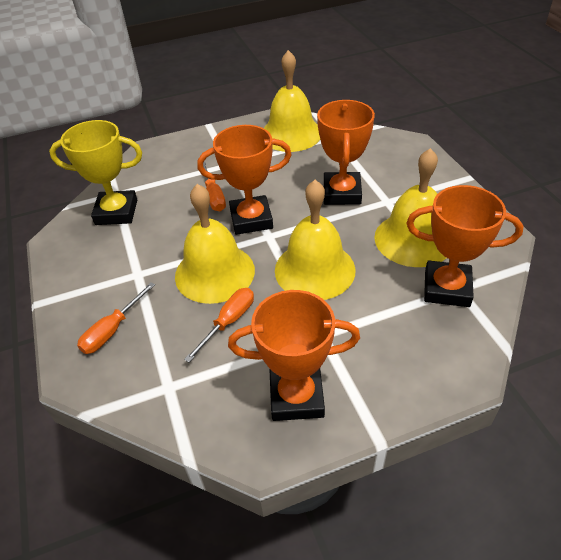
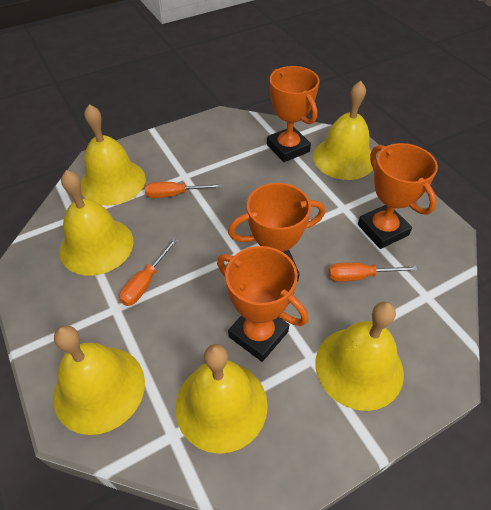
yellow bell: [175,184,255,304] [264,50,320,152] [275,180,355,300] [375,148,446,267] = 4 -> [53,325,145,435] [60,170,134,276] [81,104,146,206] [176,344,268,454] [313,81,373,180] [315,301,404,411] = 6
yellow trophy: [49,120,142,225] = 1 -> none = 0

